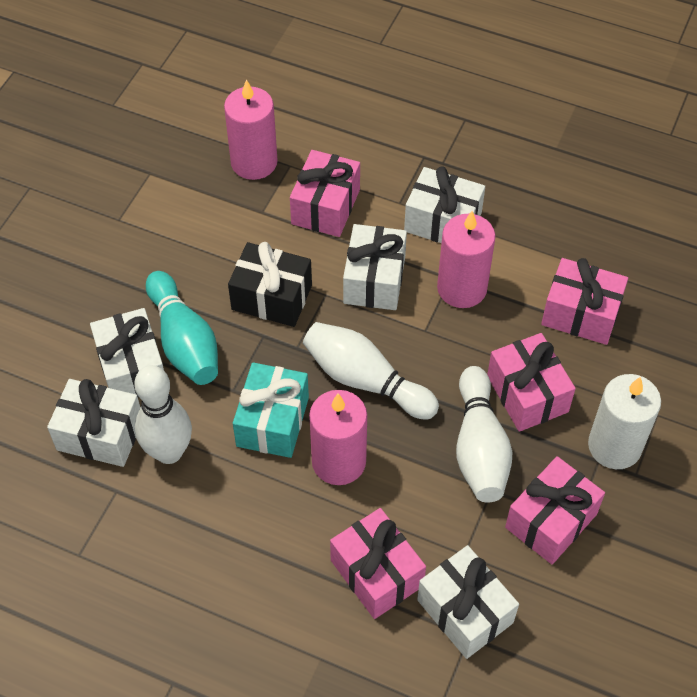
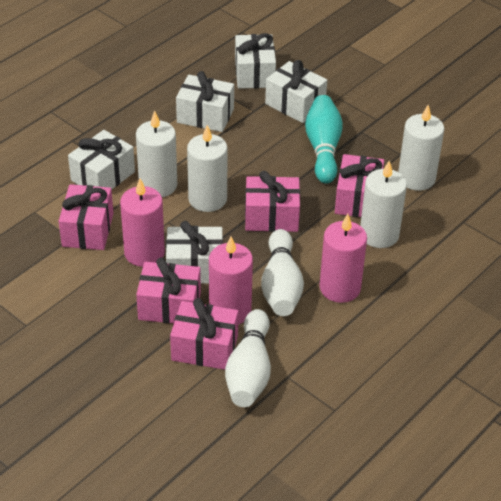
black gift: [228,242,312,327] = 1 -> none = 0
turquoise gift: [233,362,309,458] = 1 -> none = 0
white bowling pin: [134,365,192,464] [303,322,439,419] [456,366,512,503] = 3 -> [225,309,271,407] [261,229,304,316] = 2
white candle: [588,374,661,469] = 1 -> [136,111,177,197] [187,125,228,212] [360,161,407,248] [398,105,444,191] = 4

